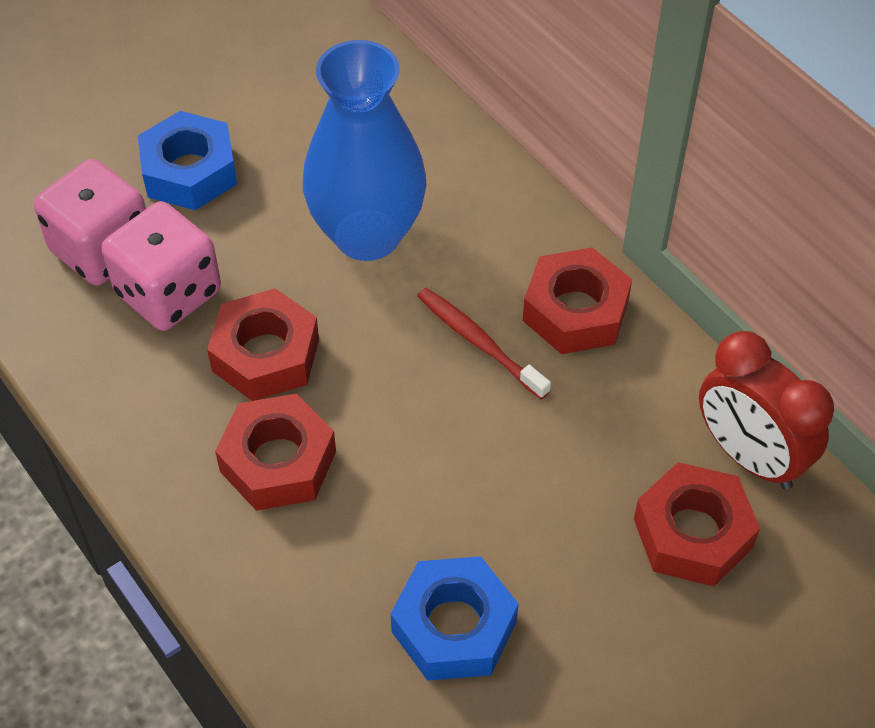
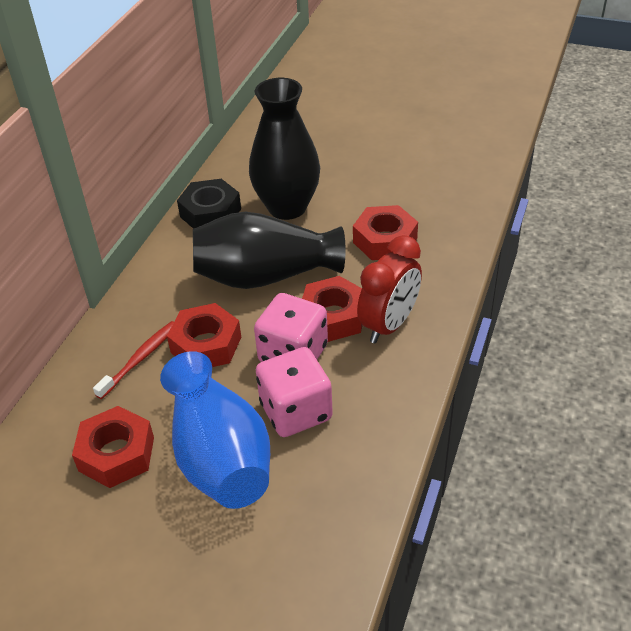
black nut: none = 0 -> [177,179,241,229] = 1
black vase: none = 0 -> [193,212,346,289] [249,78,320,220] = 2
blue nut: [138,111,237,210] [391,556,518,681] = 2 -> none = 0

